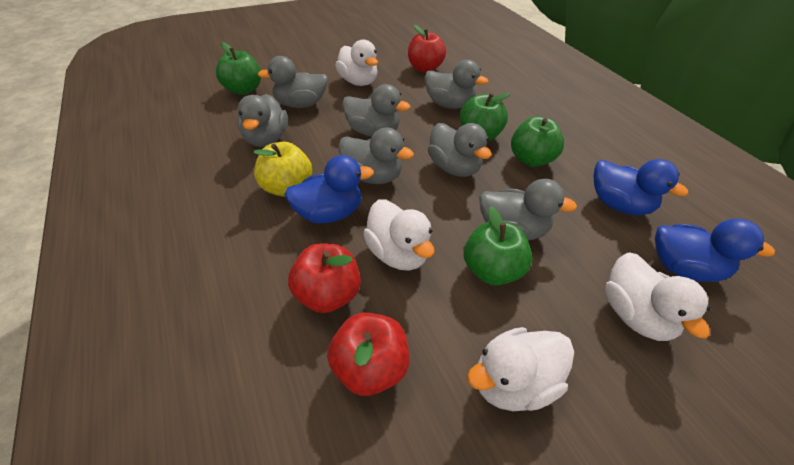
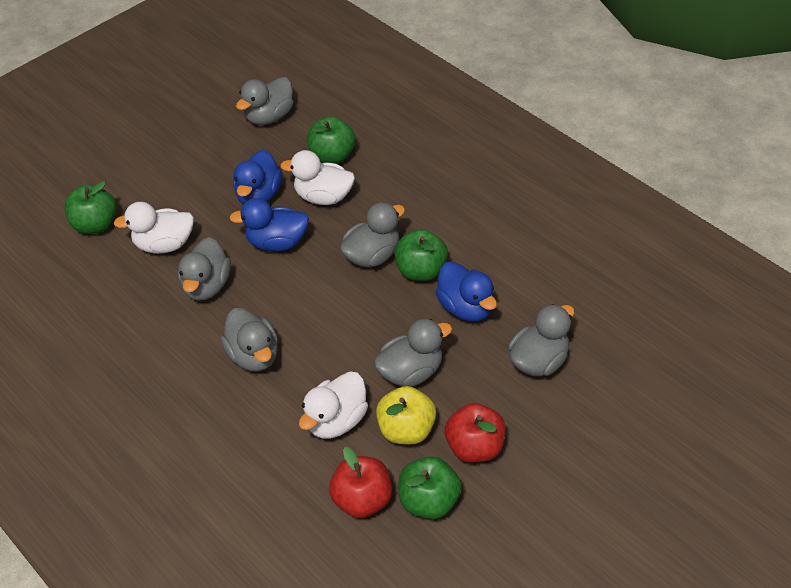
grey duck: [238,94,288,147] [258,56,328,108] [338,128,414,184] [342,84,410,137] [425,60,489,109] [428,123,492,177] [479,179,577,241] = 7 -> [178,237,231,301] [220,308,278,372] [236,77,293,125] [340,202,405,268] [374,319,452,387] [508,304,575,376] = 6
red apple: [288,243,361,313] [327,313,410,396] [408,25,446,73] = 3 -> [329,447,392,518] [445,403,506,463] = 2
white duck: [335,39,378,86] [363,199,435,270] [467,327,574,411] [605,252,711,341] = 4 -> [113,202,194,254] [280,150,355,205] [299,372,368,439] = 3

